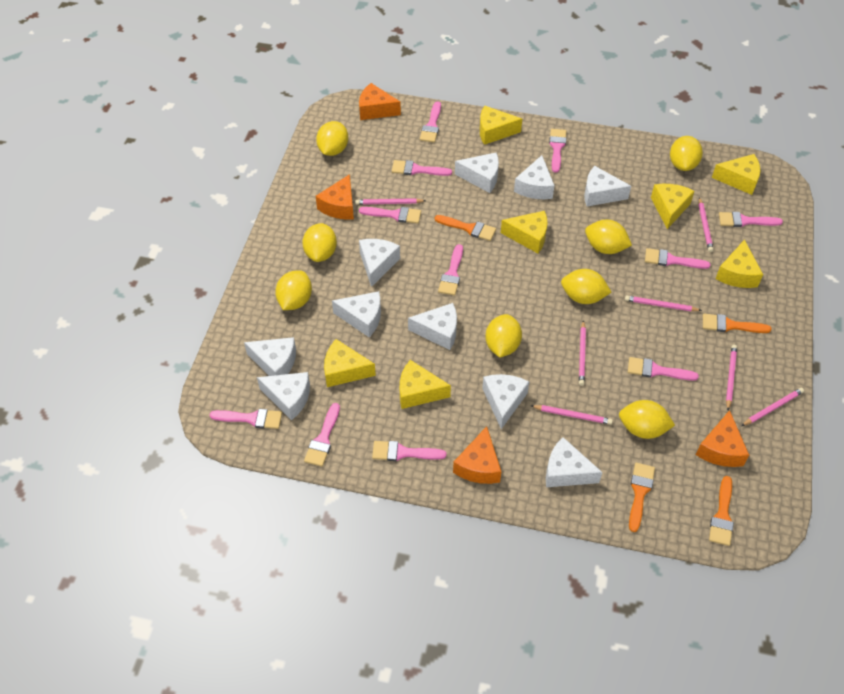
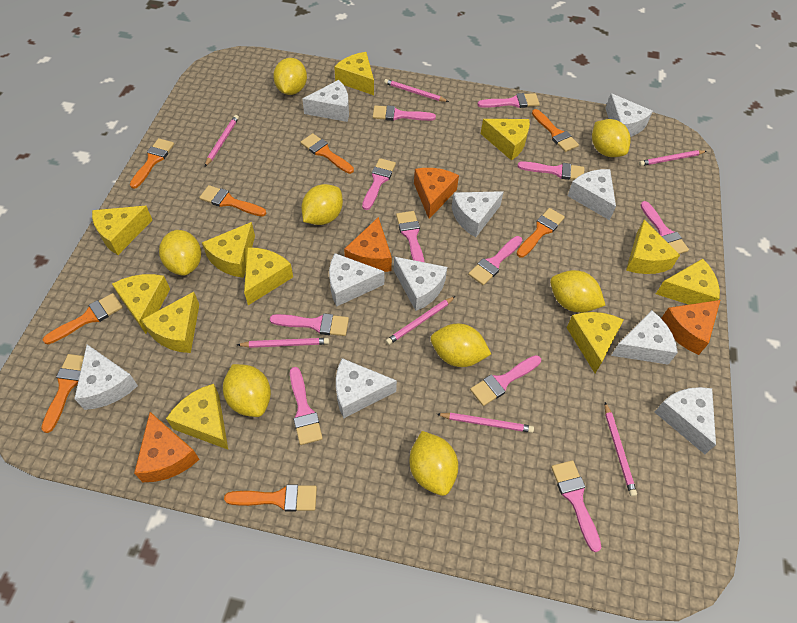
orange brush: [435,215,496,241] [629,463,655,532] [703,314,772,333] [709,476,734,546] = 4 -> [41,354,84,433] [43,293,123,344] [130,138,174,189] [199,185,266,217] [224,484,317,511] [300,133,354,174] [517,208,565,258] [532,109,579,152] = 8
yellow cheese: [324,339,376,387] [400,360,451,409] [480,105,522,145] [501,211,547,253] [651,184,694,229] [712,154,760,195] [715,239,763,288] = 7 -> [92,206,152,255] [112,274,170,334] [141,292,199,353] [166,384,228,450] [202,222,255,278] [244,247,293,305] [334,52,374,95] [481,119,530,161] [567,312,624,373] [626,220,680,274] [656,259,720,305] = 11

